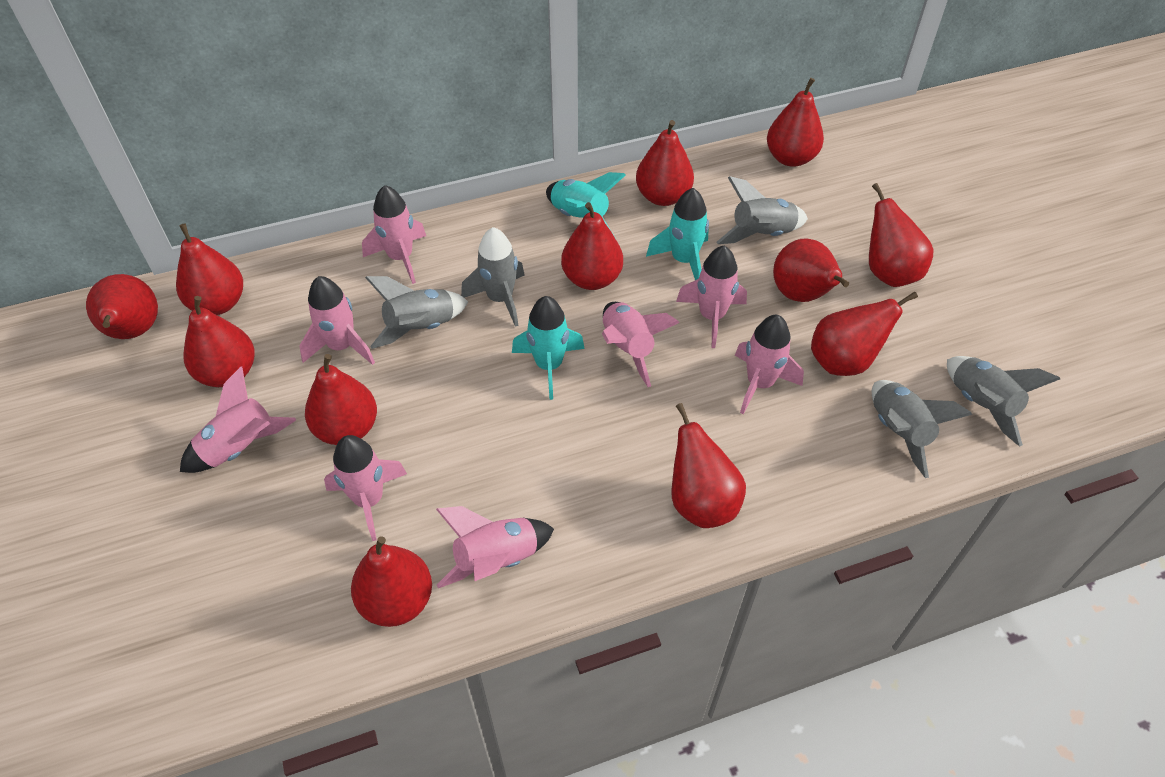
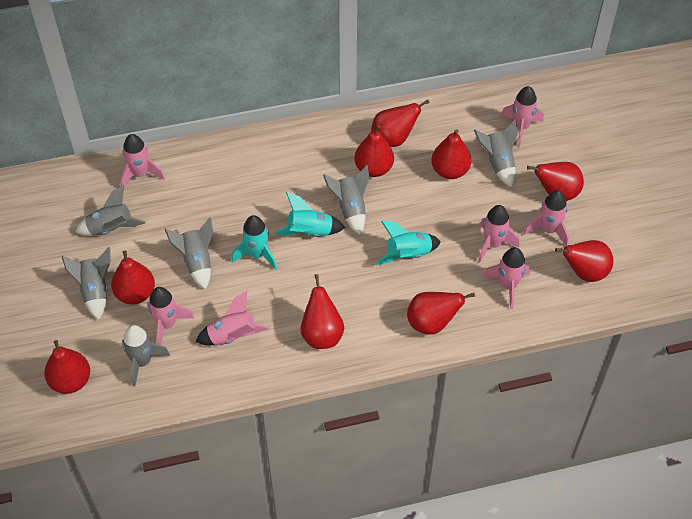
grey rocket: [365,276,468,349] [461,227,525,327] [716,176,808,244] [872,380,972,478] [947,356,1060,447] = 5 -> [62,247,111,320] [76,185,146,236] [122,325,170,387] [165,217,213,289] [323,165,369,235] [474,119,518,187] = 6
pink rocket: [180,367,296,473] [299,276,375,365] [324,435,407,541] [362,185,426,284] [436,506,554,588] [602,302,680,387] [676,246,747,348] [735,315,804,414] = 8 -> [120,134,165,187] [147,287,194,345] [196,291,269,345] [478,205,519,262] [483,247,530,309] [501,86,544,147] [523,191,569,246] = 7
red pear: [86,274,158,339] [176,223,243,315] [183,296,255,387] [305,354,377,445] [351,536,432,627] [561,202,623,290] [636,120,694,206] [672,403,746,528] [767,78,824,167] [773,238,849,302] [811,292,918,376] [869,183,934,287] = 12 -> [44,340,90,394] [111,251,155,304] [300,274,344,349] [354,125,394,177] [371,100,430,147] [407,292,475,335] [431,129,471,179] [527,162,584,201] [555,240,613,282] = 9

